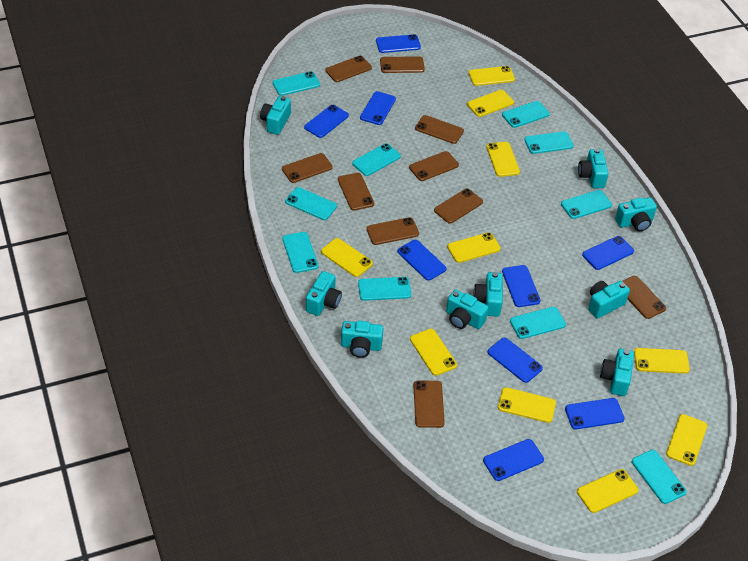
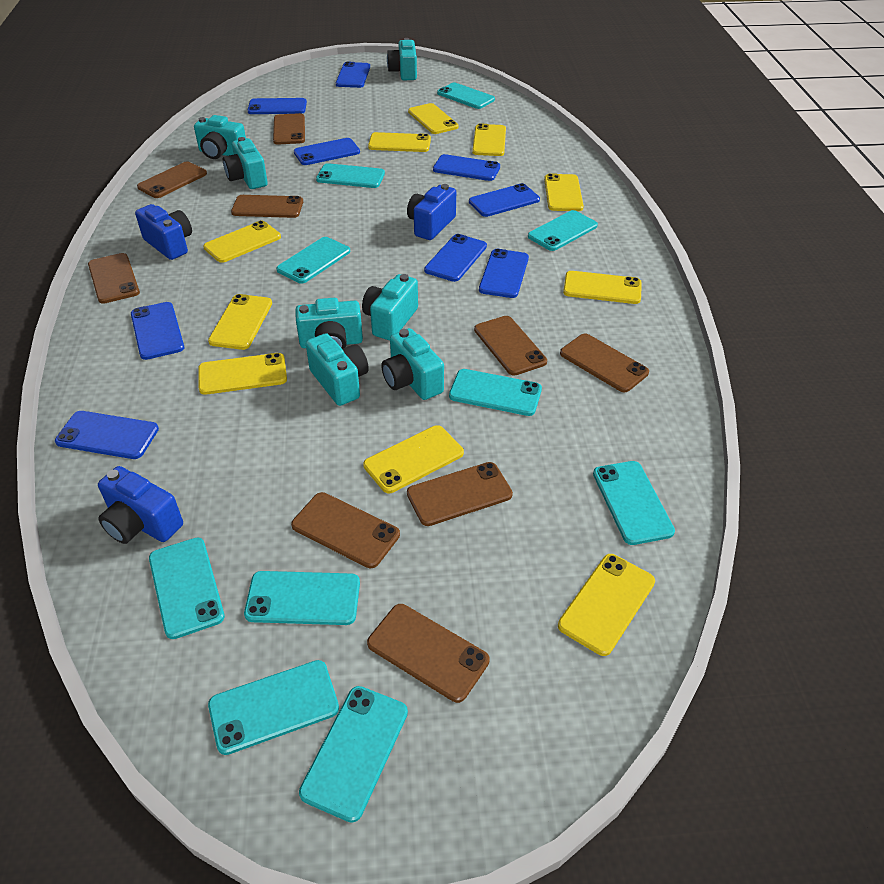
blue camera: none = 0 -> [98,466,183,544] [135,204,192,260] [407,184,456,240] = 3
brown phone: [282,153,333,183] [325,56,372,82] [338,173,374,211] [366,217,419,245] [380,56,425,73] [409,151,459,181] [413,381,445,428] [415,115,464,144] [434,189,483,224] [623,276,666,319] = 10 -> [88,253,140,304] [137,161,207,198] [231,195,303,218] [273,113,305,145] [291,492,400,568] [367,604,490,703] [407,462,513,526] [474,316,547,376] [560,334,649,392] = 9
turquoise camera: [260,96,291,135] [306,271,342,316] [341,321,383,358] [446,289,488,329] [473,272,503,317] [578,148,609,188] [588,281,630,319] [600,349,634,396] [615,197,657,231] = 9 -> [194,115,246,159] [223,137,268,189] [295,298,363,349] [306,333,369,406] [362,274,418,340] [381,328,444,400] [387,38,417,80] = 7

